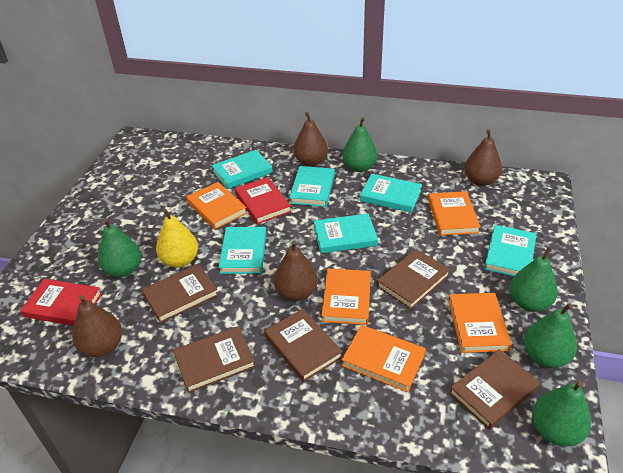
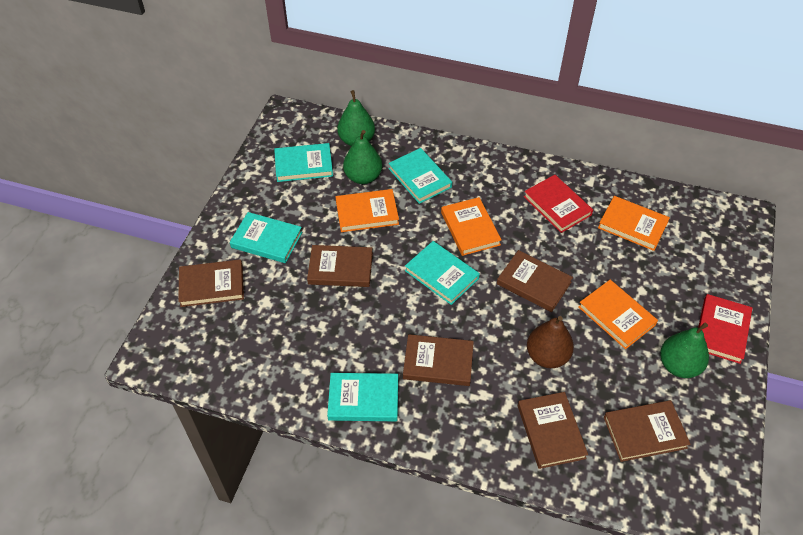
brown book: [141,264,218,323] [173,326,256,393] [264,309,343,382] [377,249,450,309] [449,349,540,430] = 5 -> [178,259,244,307] [307,245,373,287] [403,334,474,386] [497,250,573,312] [518,392,588,469] [604,400,691,462] = 6
brown pear: [72,295,122,357] [274,241,318,301] [293,112,328,167] [464,129,502,186] = 4 -> [527,316,574,368] = 1
green pear: [98,218,141,277] [342,117,377,172] [509,246,558,312] [524,303,577,368] [532,381,591,447] = 5 -> [337,90,375,146] [343,130,382,184] [660,323,709,378] = 3
orange book: [186,182,247,229] [321,268,371,325] [342,325,426,392] [428,191,481,236] [448,293,512,353] = 5 -> [336,189,399,232] [441,197,502,256] [578,280,658,349] [598,196,670,251] = 4
turquoise book: [212,150,273,189] [219,227,266,274] [289,166,335,207] [314,213,378,253] [360,174,422,213] [484,225,537,276] = 6 -> [230,212,302,263] [274,143,333,182] [327,373,398,421] [388,148,452,204] [405,241,480,305] = 5
yellow pear: [156,209,198,268] = 1 -> none = 0

